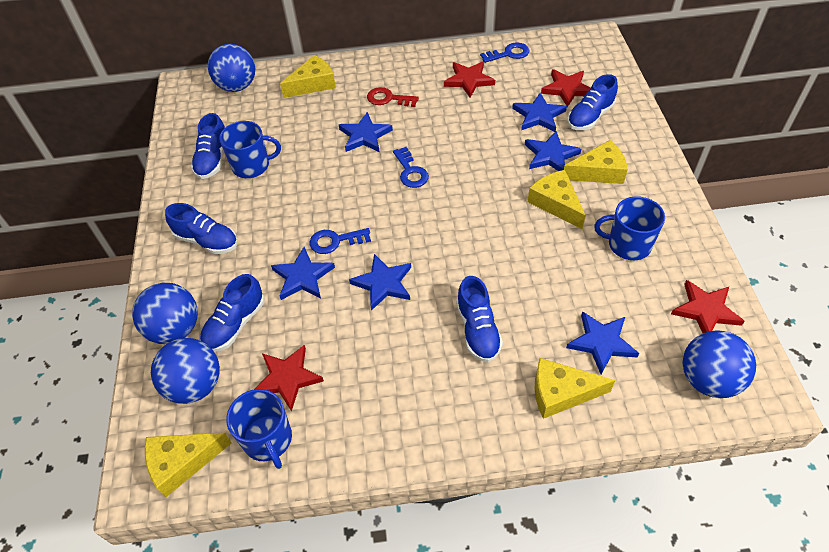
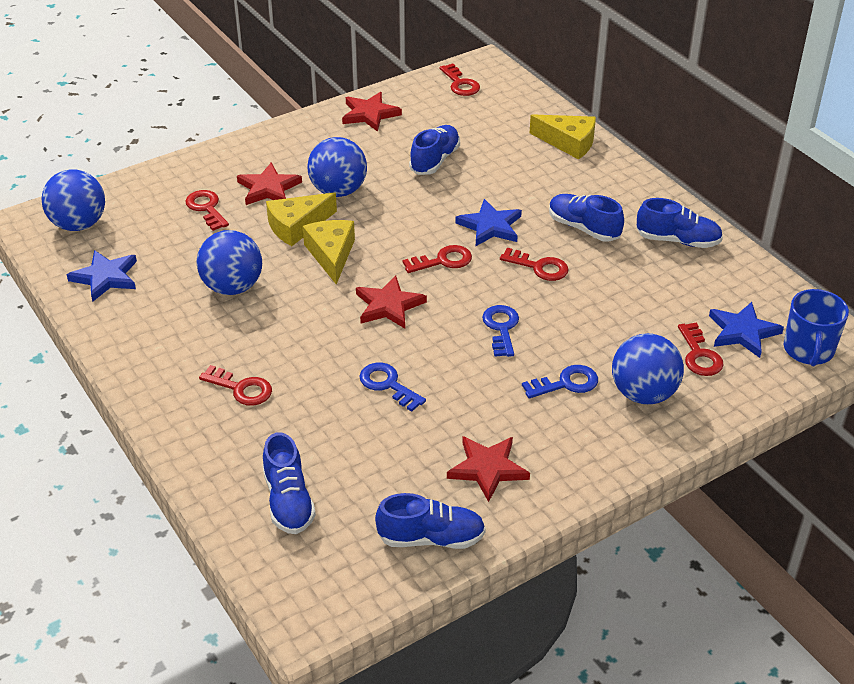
blue mug: [219,121,281,178] [226,389,292,469] [594,196,665,260] = 3 -> [784,289,849,366] = 1
blue star: [271,247,335,300] [339,112,393,152] [349,254,411,311] [512,93,567,132] [525,131,581,171] [566,311,639,374] = 6 -> [67,250,137,301] [455,199,522,246] [709,302,784,358] = 3
red key: [367,87,419,107] = 1 -> [185,190,229,231] [199,365,272,406] [402,245,472,273] [439,63,480,96] [500,248,569,281] [678,323,724,376] = 6
yellow cheese: [145,433,231,497] [280,55,336,98] [528,170,586,229] [535,358,615,419] [564,140,628,184] = 5 -> [266,192,337,246] [303,220,355,285] [530,114,596,160] = 3

